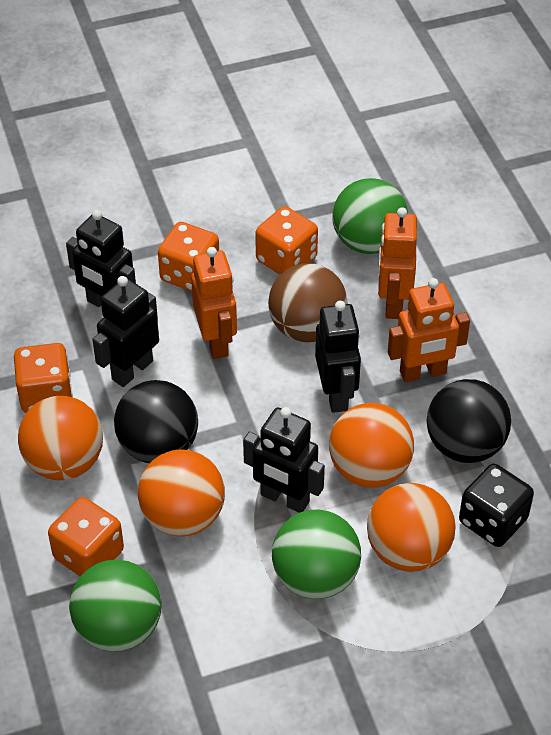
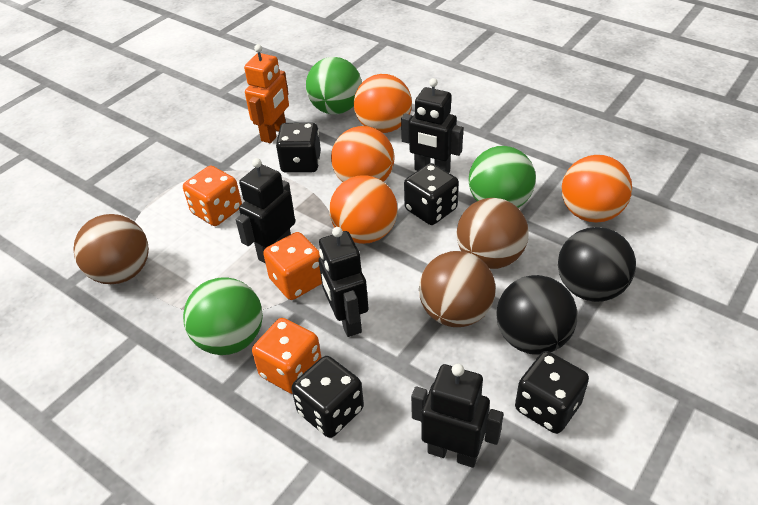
black dice: [459,464,534,547] = 1 -> [276,122,321,173] [291,356,364,438] [404,163,459,225] [515,351,589,434] = 4
brown ball: [268,263,347,342] = 1 -> [73,214,149,284] [419,251,496,327] [457,198,529,269] = 3
orange dice: [14,343,73,413] [48,497,124,576] [158,222,219,291] [255,206,318,274] = 4 -> [183,166,242,226] [252,318,322,394] [263,232,322,300] = 3
orange robot: [191,247,237,359] [378,207,417,319] [388,278,470,383] = 3 -> [244,44,289,143] = 1

